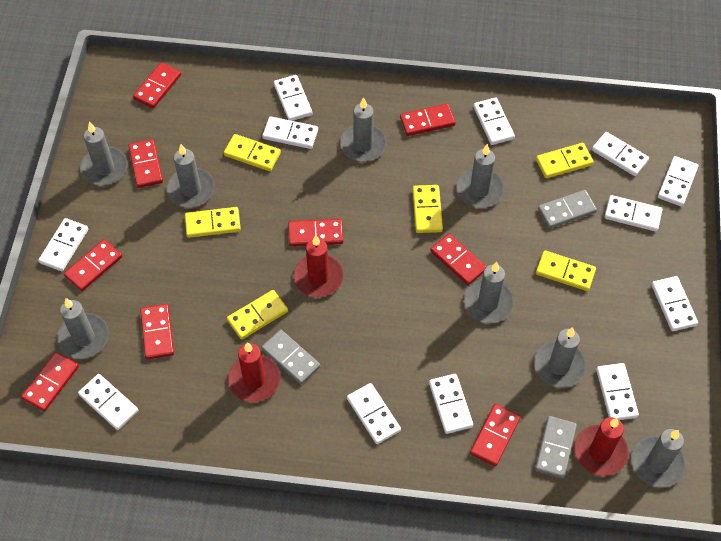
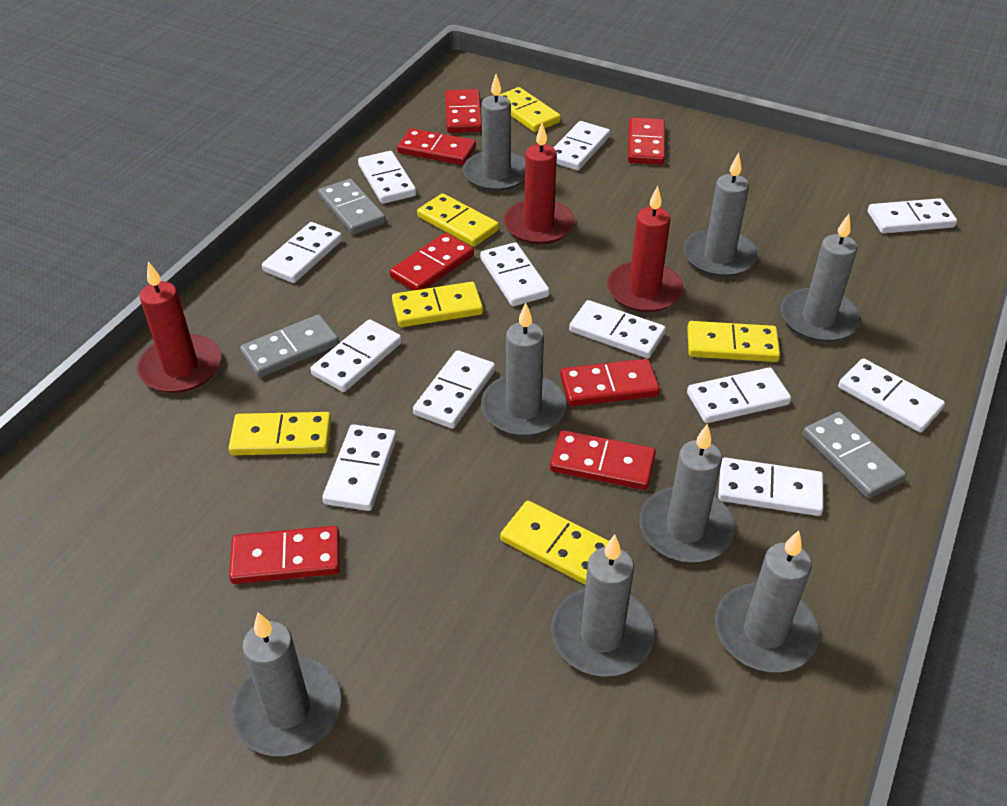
red domino: [21,352,79,412] [64,239,122,291] [129,139,163,188] [133,62,181,108] [140,304,174,360] [288,219,343,247] [400,104,456,136] [430,234,486,285] [470,404,520,466] = 9 -> [229,526,340,584] [390,233,474,291] [397,128,476,165] [445,89,482,133] [550,430,656,490] [560,359,660,406] [628,118,665,165] = 7

